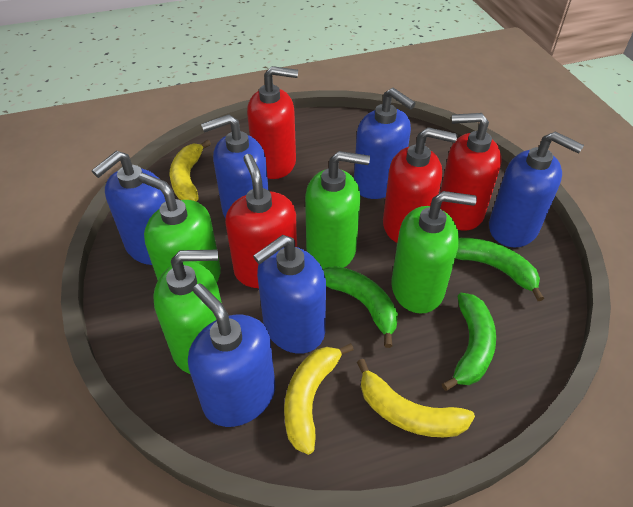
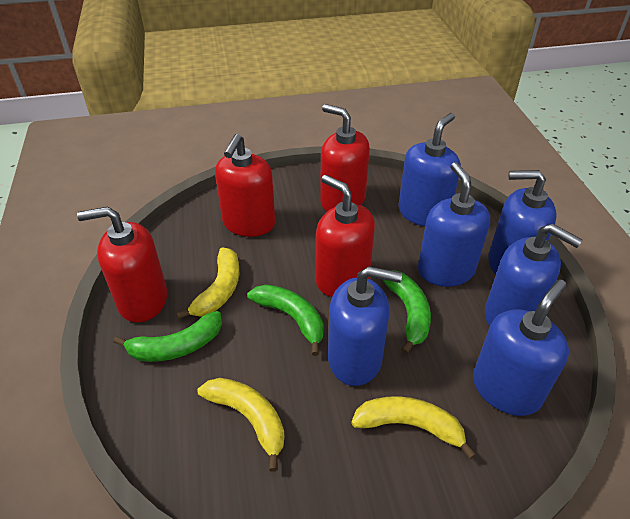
green soap dispenser: [138,173,221,283] [153,250,222,374] [305,151,370,269] [391,191,477,314] = 4 -> none = 0

